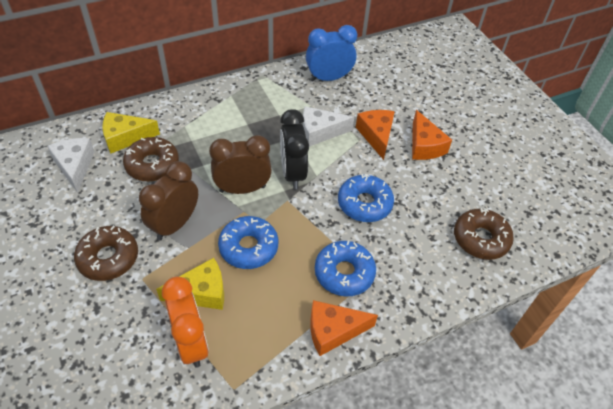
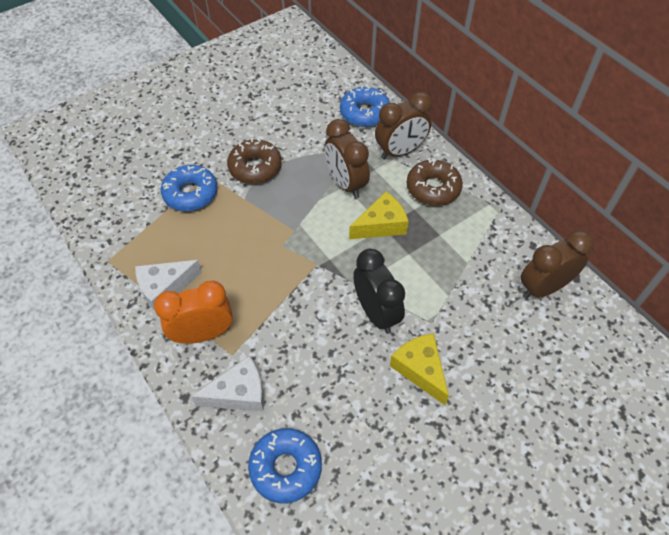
blue clock: [306,25,357,82] = 1 -> none = 0
brown clock: [139,161,198,240] [209,135,272,194] = 2 -> [325,119,370,198] [375,92,432,159] [520,230,594,299] = 3
brown donut: [74,226,138,281] [123,137,179,181] [454,208,514,260] = 3 -> [227,138,282,184] [406,158,463,206] = 2
orange cheese: [310,300,378,356] [356,110,395,160] [412,110,452,160] = 3 -> none = 0

